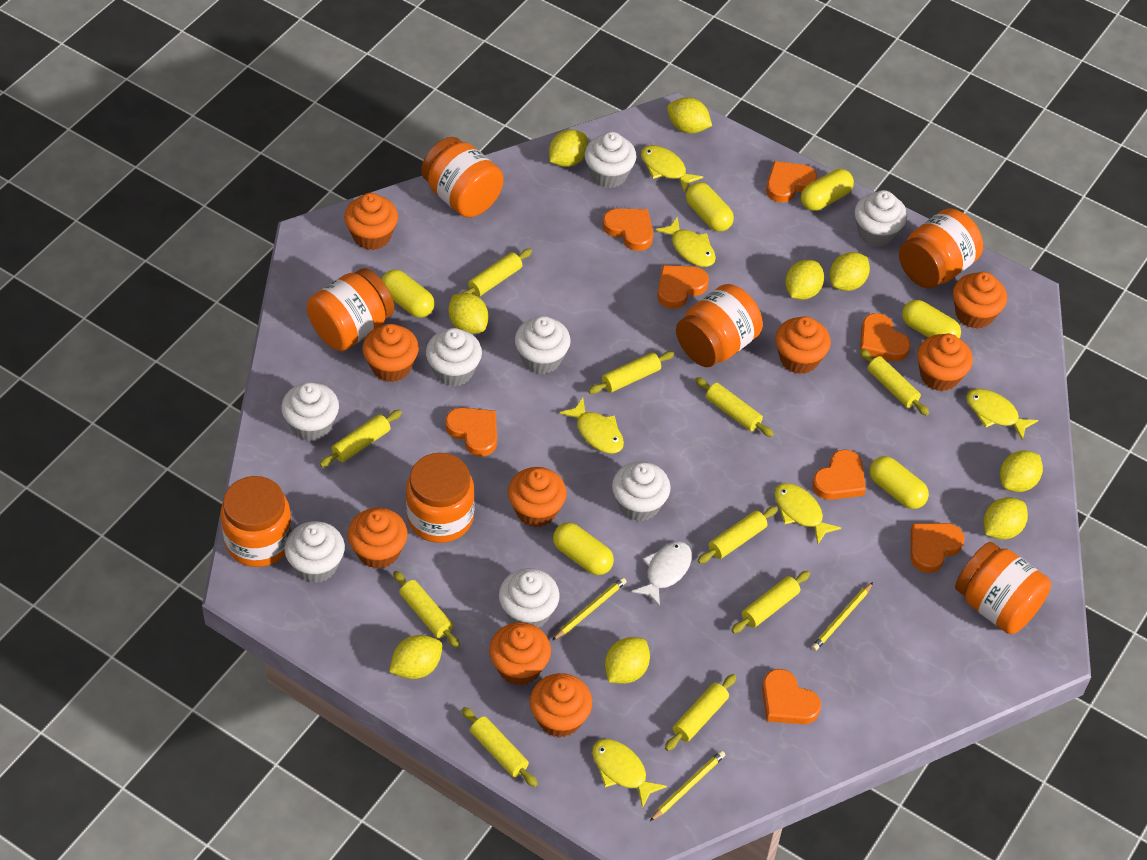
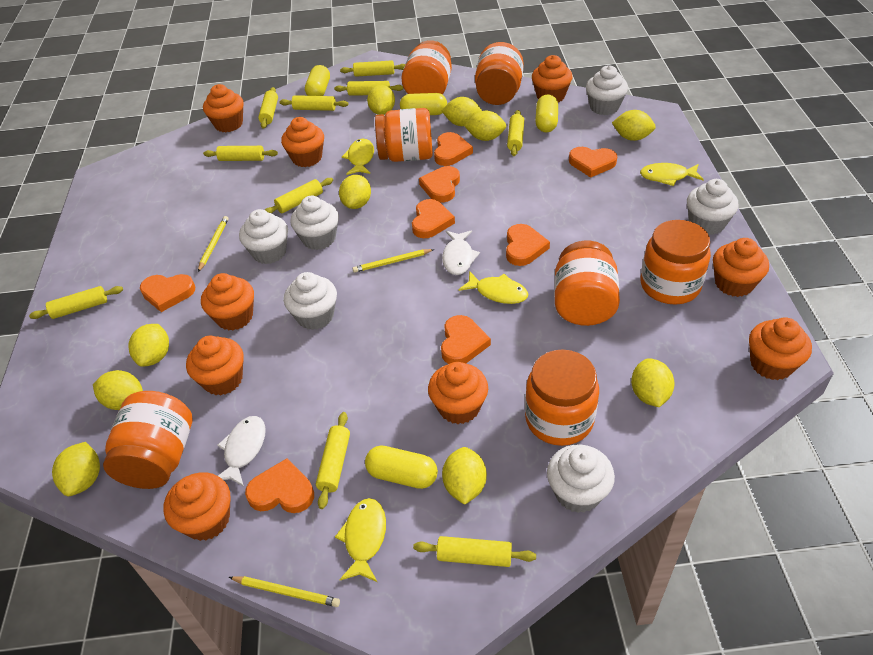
white cupcake: [281,382,339,441] [284,521,345,583] [426,328,482,386] [499,568,560,628] [515,316,571,374] [584,132,636,188] [612,461,671,521] [854,190,907,247] = 8 -> [239,209,288,264] [284,272,337,330] [290,196,339,250] [547,444,615,513] [586,65,628,115] [687,179,739,235] = 6
white fish: [632,541,692,607] = 1 -> [217,416,266,487] [442,230,480,275] = 2
yellow capsule: [381,270,434,318] [553,522,614,575] [686,182,734,232] [801,169,854,211] [870,456,929,509] [902,300,961,338] = 6 -> [305,65,330,96] [365,446,438,489] [400,93,447,115] [535,94,558,132] = 4
yellow fish: [559,398,624,454] [592,739,667,809] [641,145,703,192] [655,217,716,267] [774,483,841,545] [966,388,1038,440] = 6 -> [335,498,386,582] [342,139,374,175] [458,271,528,304] [640,163,704,186] = 4
yellow lemon: [389,635,443,679] [448,293,488,334] [549,129,588,167] [605,637,650,684] [667,97,712,133] [785,260,824,300] [830,252,870,291] [984,497,1028,540] [1000,450,1043,492] = 9 -> [52,442,100,496] [93,370,143,410] [129,324,169,367] [339,175,371,209] [367,85,395,115] [441,97,482,126] [442,447,487,505] [464,111,506,141] [612,110,656,141] [631,358,674,407] = 10

